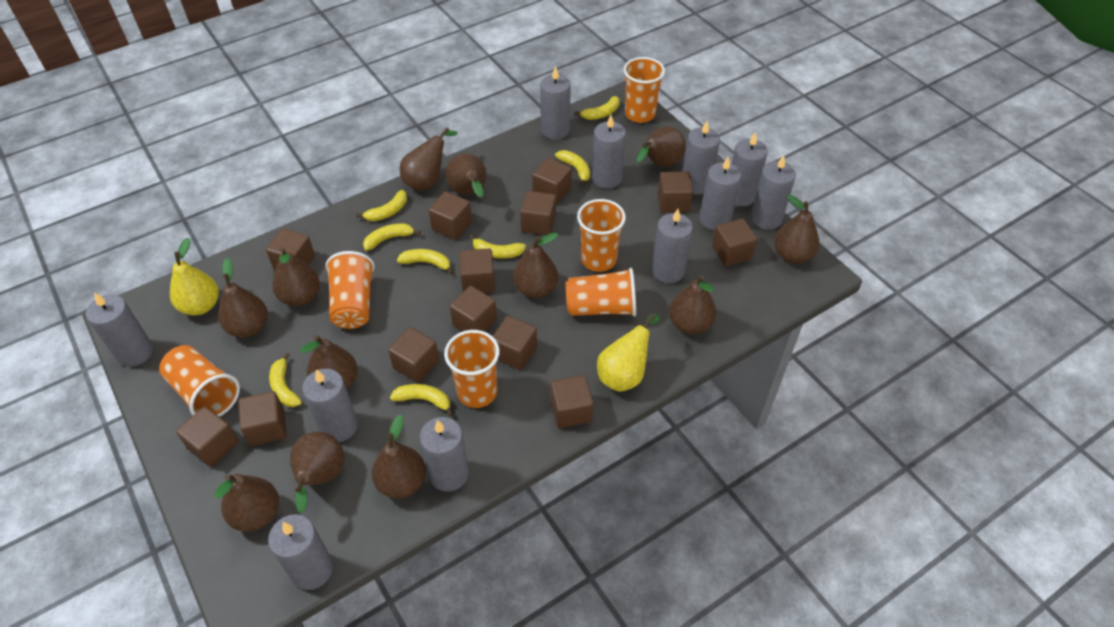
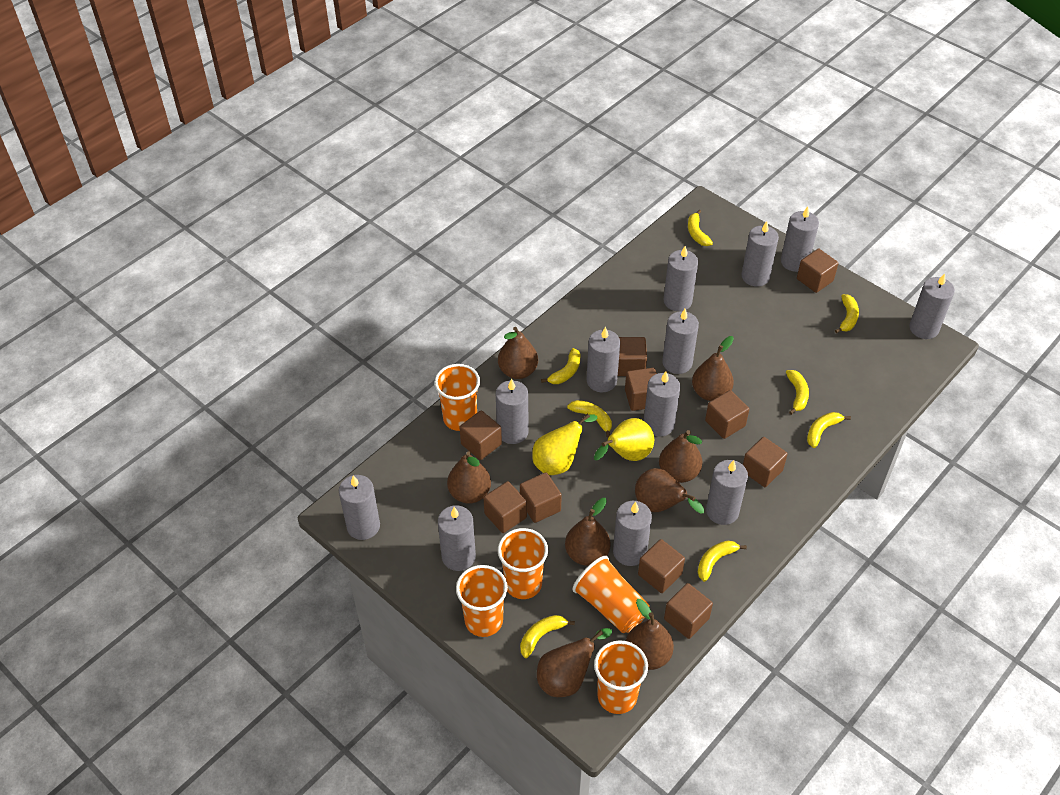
brown cube: [176,406,238,467] [238,391,287,446] [266,229,315,270] [388,327,439,383] [429,191,472,240] [449,286,497,332] [460,248,495,293] [493,316,537,370] [520,191,556,235] [532,158,572,205] [550,375,593,428] [658,171,693,213] [712,218,757,266] = 13 -> [459,410,502,460] [483,481,527,533] [520,472,562,523] [618,337,647,376] [625,368,657,411] [638,539,685,593] [664,583,713,639] [705,390,749,439] [743,437,788,487] [797,248,838,293] = 10
brown pear: [214,474,279,532] [218,258,268,338] [272,247,320,306] [290,432,344,513] [300,335,357,389] [372,415,426,498] [400,127,458,191] [445,154,487,198] [513,233,558,298] [636,126,686,167] [669,275,716,334] [774,194,819,264] = 12 -> [447,451,491,504] [498,327,538,379] [537,628,612,697] [565,498,611,566] [626,599,674,670] [635,468,704,514] [659,430,703,483] [692,336,734,401] = 8
grey candle: [86,292,153,367] [268,514,333,590] [302,369,358,442] [420,417,469,492] [540,66,571,140] [592,115,626,189] [652,209,693,283] [682,121,720,195] [700,156,741,231] [732,132,768,206] [751,155,796,230] = 11 -> [339,475,380,540] [438,505,476,571] [496,379,528,444] [587,327,620,392] [613,501,652,566] [644,371,680,437] [662,309,699,374] [663,246,698,311] [706,460,748,525] [741,221,779,286] [781,206,819,272] [909,273,955,339] = 12
orange cup: [159,345,240,417] [325,251,375,329] [444,330,500,408] [566,268,636,316] [577,199,626,272] [624,57,665,123] = 6 -> [434,364,480,431] [456,565,508,637] [498,528,548,599] [572,556,650,633] [594,640,648,714] = 5

